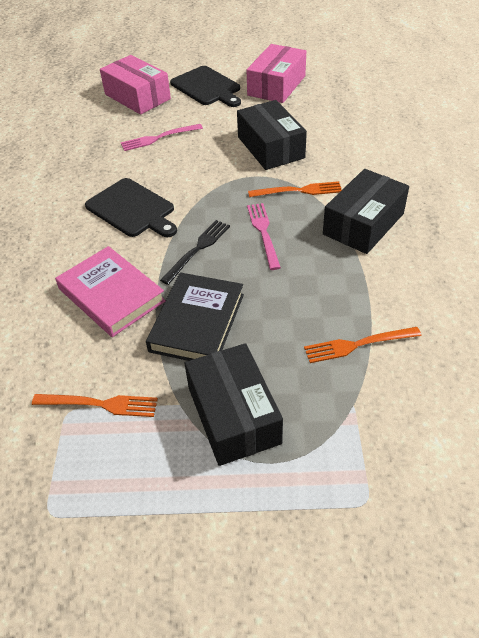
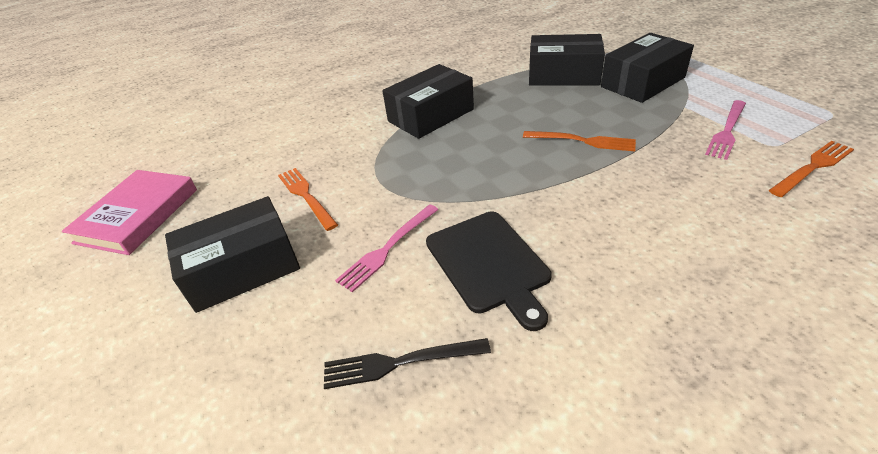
black book: [146,272,244,361] = 1 -> none = 0
black box: [185,343,283,466] [237,100,307,170] [323,169,409,254] = 3 -> [165,196,300,313] [382,64,474,139] [529,34,605,86] [601,33,694,103] = 4
black cutting board: [85,178,177,237] [170,66,241,107] = 2 -> [426,211,552,331] = 1
pink box: [100,55,171,115] [246,44,306,103] = 2 -> none = 0

